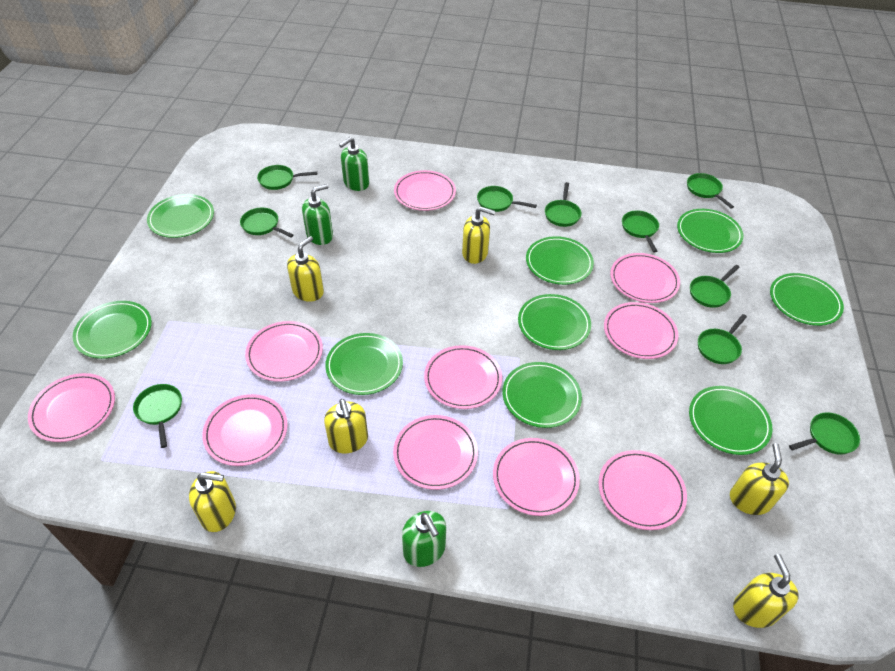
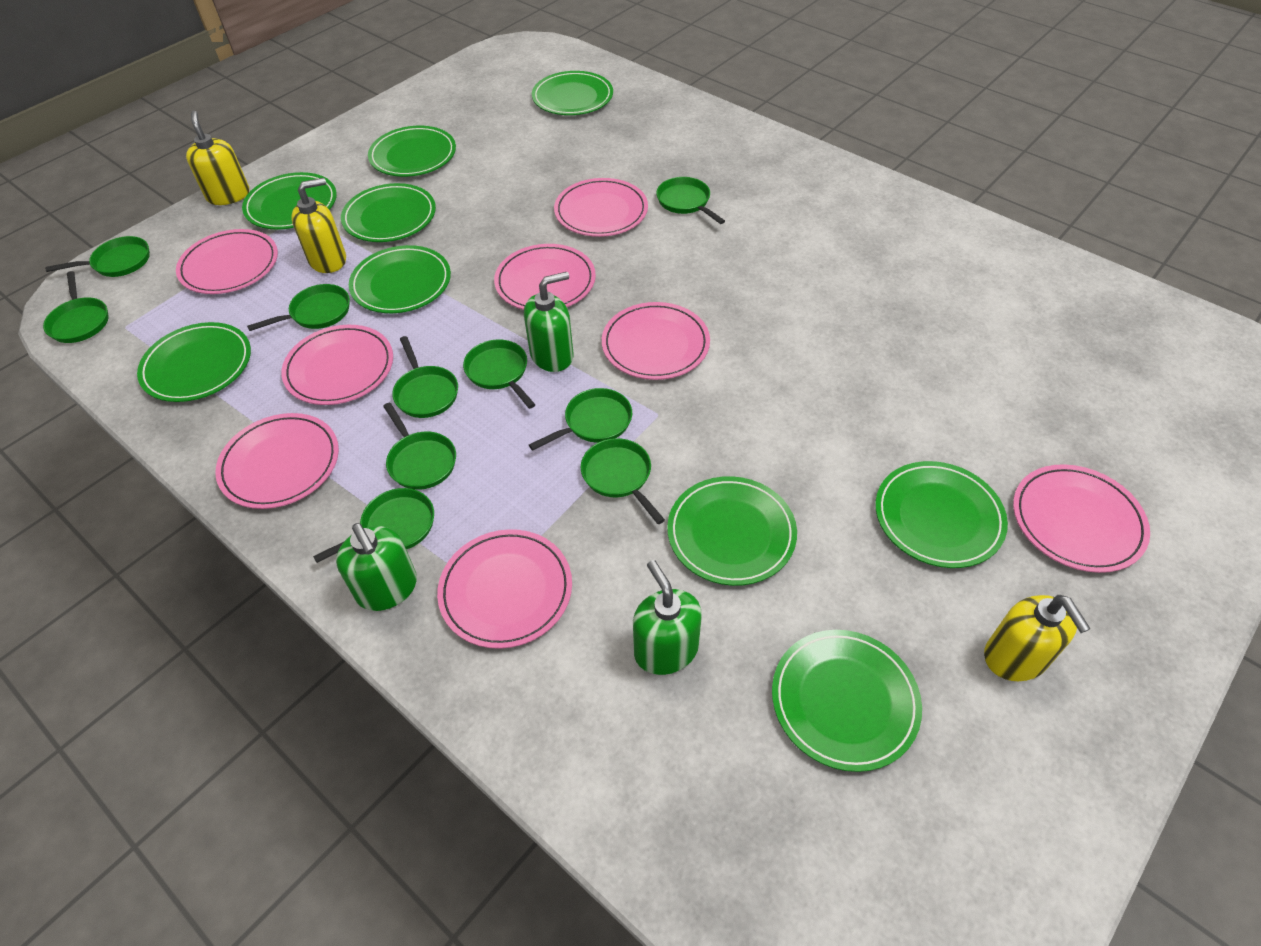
pink plate: [28,373,115,442] [202,394,288,466] [245,321,323,382] [393,415,478,490] [394,170,456,211] [424,345,502,409] [493,438,580,516] [599,450,687,530] [604,302,678,359] [610,253,680,303] = 10 -> [176,229,278,294] [215,413,339,509] [281,325,393,405] [437,529,572,649] [494,244,596,310] [554,178,648,237] [602,302,710,380] [1013,464,1150,573] = 8
yellow soap dispenser: [189,471,236,532] [287,236,324,302] [324,399,368,454] [462,207,495,264] [730,443,789,515] [733,554,799,628] = 6 -> [186,111,249,205] [291,178,346,273] [984,595,1091,681] = 3

